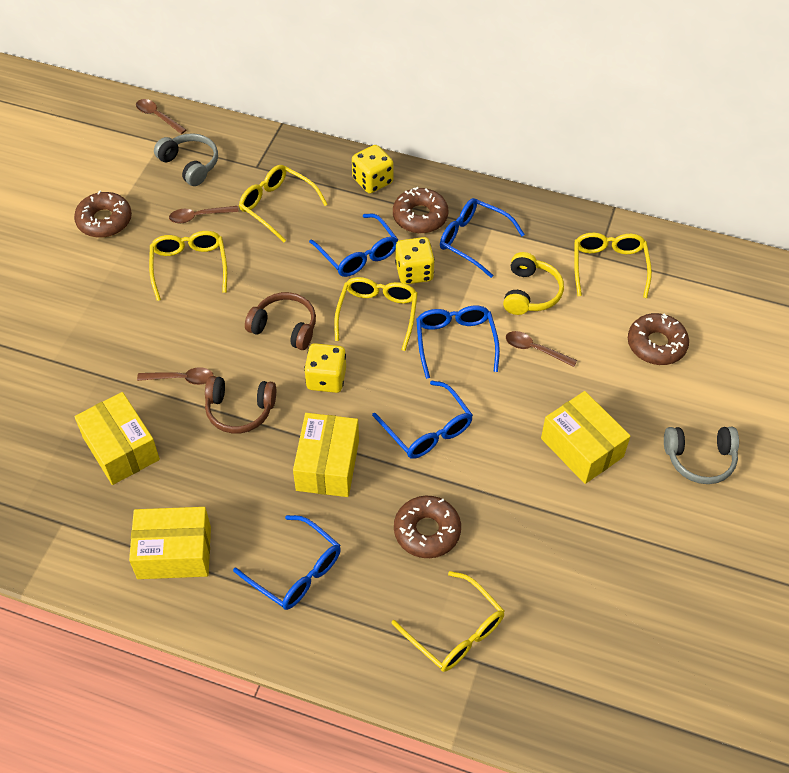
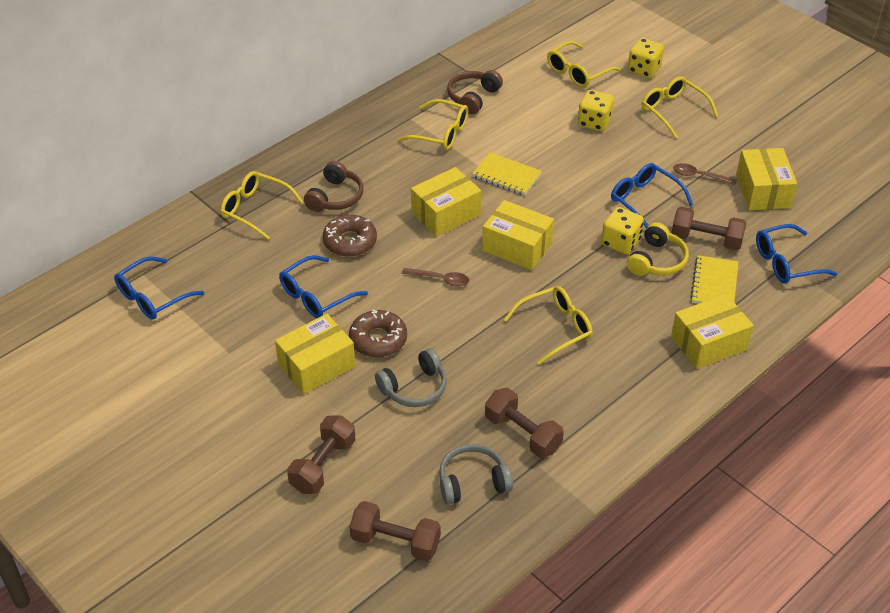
blue glasses: [233,515,341,610] [309,213,398,277] [372,381,473,459] [416,305,500,379] [440,198,525,278] = 5 -> [114,256,204,320] [279,255,368,318] [611,163,693,228] [756,224,838,284] = 4
brown donut: [74,190,132,238] [393,187,448,233] [394,496,461,558] [628,313,689,365] = 4 -> [323,215,377,257] [349,310,407,357] = 2
brown dumbbell: none = 0 -> [287,415,356,494] [350,501,441,561] [485,388,564,458] [671,207,747,250] = 4
brown spoon: [136,99,186,134] [137,367,213,385] [169,206,239,223] [506,331,577,367] = 4 -> [402,268,469,287] [673,163,737,185] = 2
yellow box: [75,392,160,485] [129,507,211,579] [293,413,359,497] [541,391,630,484] = 4 -> [275,314,355,394] [411,167,481,237] [482,200,554,270] [671,294,754,369] [736,148,797,210] = 5
yellow notebook: none = 0 -> [472,152,542,196] [690,255,738,304] = 2

